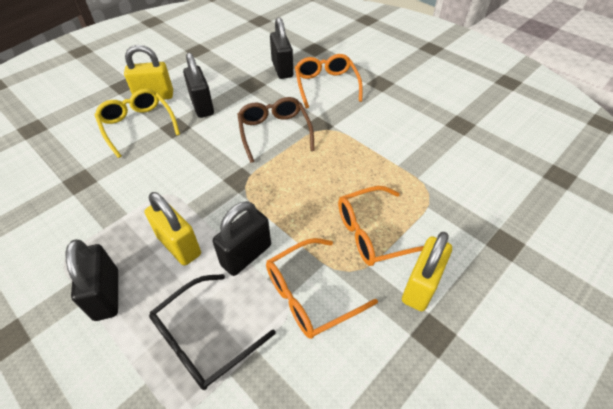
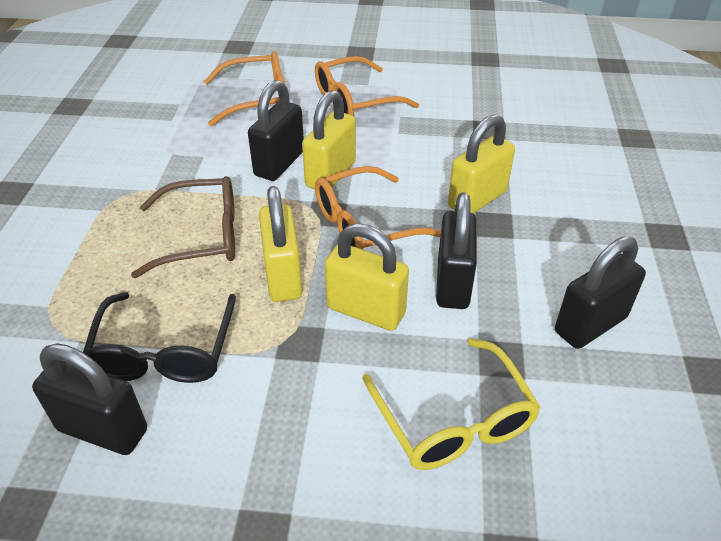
yellow padlock: [124,45,173,100] [144,192,201,266] [402,232,452,311] = 3 -> [259,186,303,302] [302,90,356,189] [325,223,409,331] [448,114,515,214] = 4

